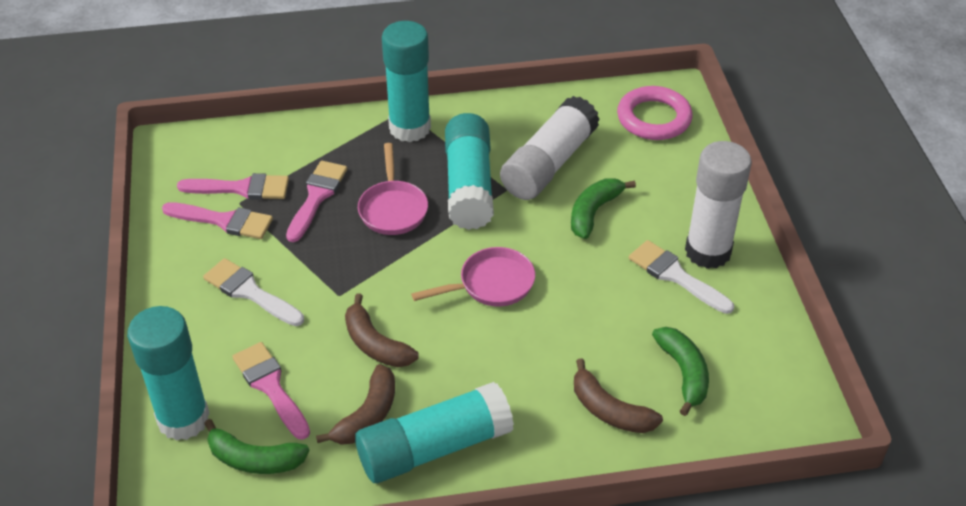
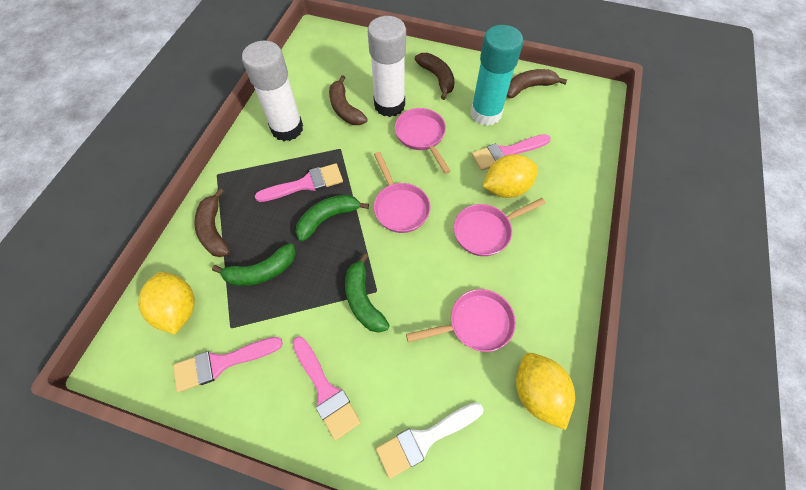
brown banana: [316,364,395,445] [345,293,419,367] [574,358,663,433] = 3 -> [194,188,230,257] [329,75,368,125] [415,53,455,100] [507,69,567,98] = 4
pink pan: [358,143,428,235] [411,247,535,307] = 2 -> [374,152,430,233] [395,108,451,174] [406,289,516,352] [454,198,546,256] = 4
pink ring: [617,86,693,140] = 1 -> none = 0
turquoise glue stick: [127,306,210,441] [355,382,514,483] [382,21,431,142] [445,113,494,230] = 4 -> [470,25,523,126] = 1
white brush: [203,258,304,326] [629,240,734,314] = 2 -> [376,402,484,479] = 1
yellow lemon: none = 0 -> [138,272,195,335] [483,154,538,198] [516,353,575,430] = 3

